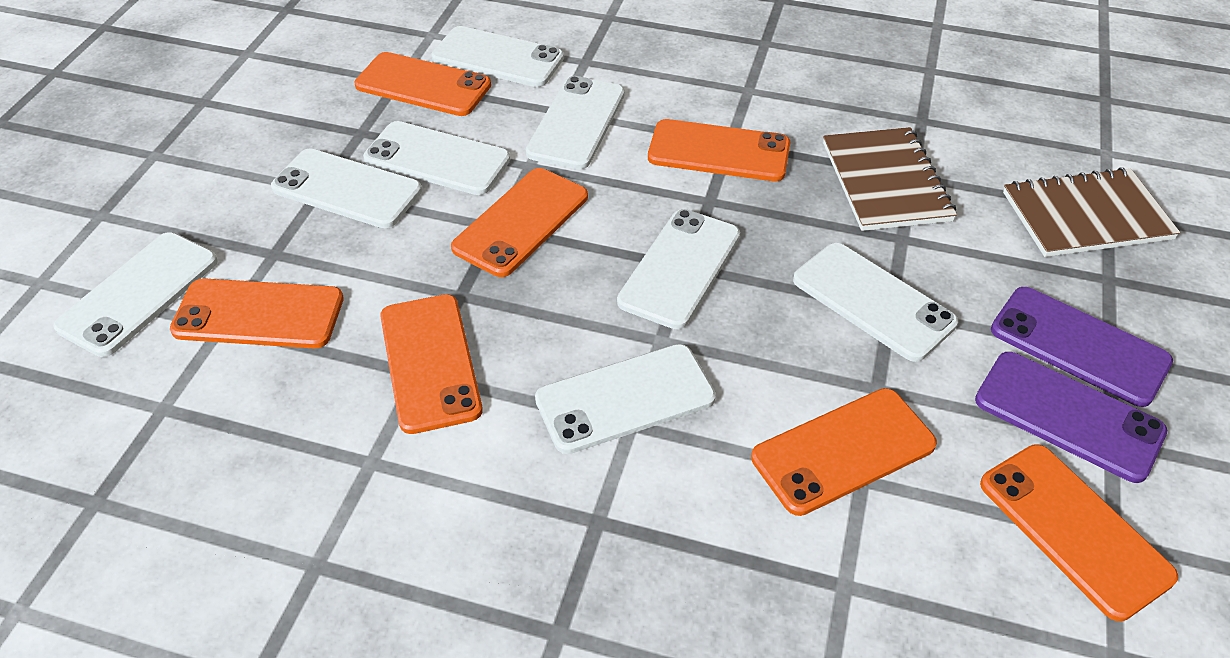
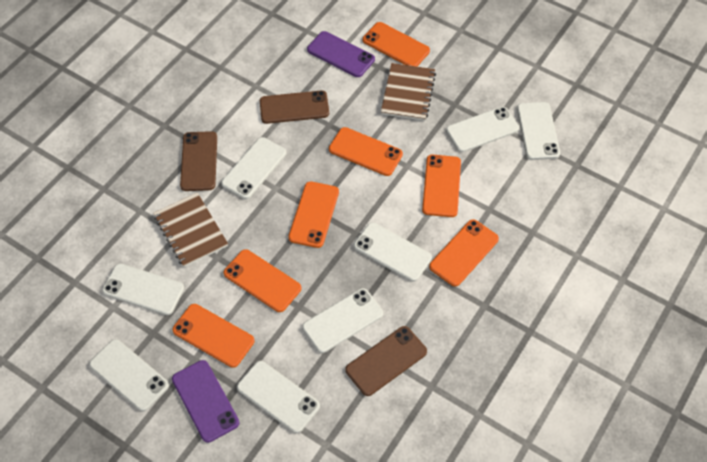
brown phone: none = 0 -> [180,131,217,191] [260,91,329,124] [345,326,427,396] = 3

